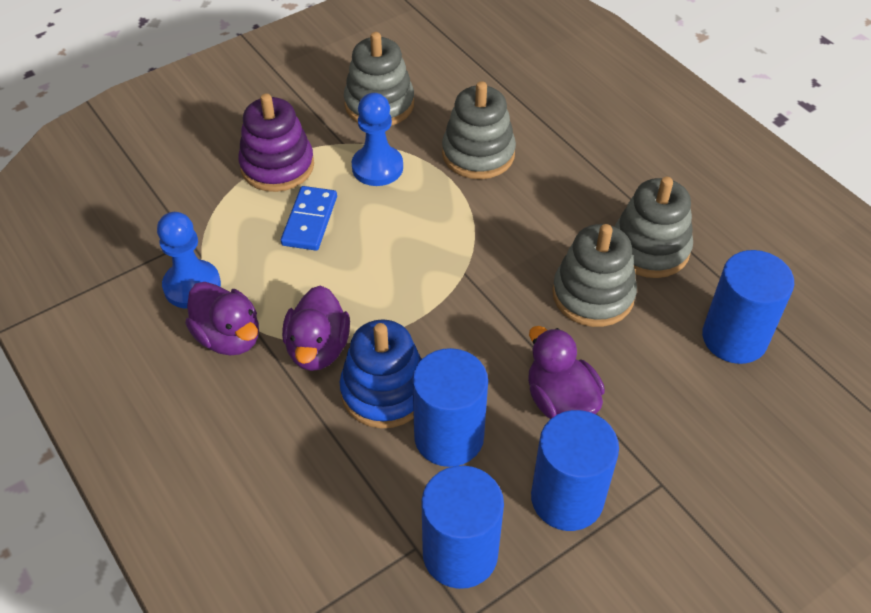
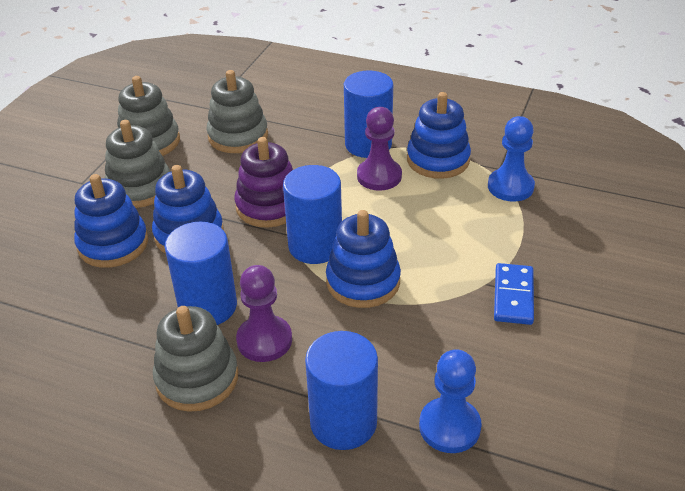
blue stacking toy: [340,319,422,428] = 1 -> [74,174,148,268] [152,165,224,254] [326,210,401,308] [407,92,471,179] = 4
purple duck: [185,282,259,355] [282,285,350,371] [528,326,605,419] = 3 -> none = 0
purple pawn: none = 0 -> [236,265,292,362] [357,107,402,191] = 2

